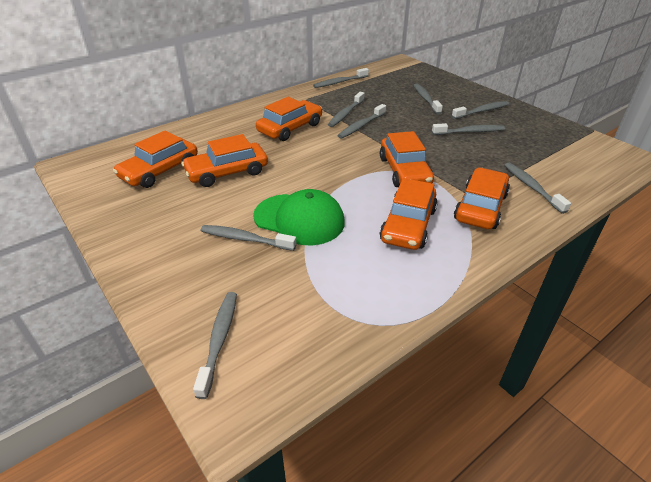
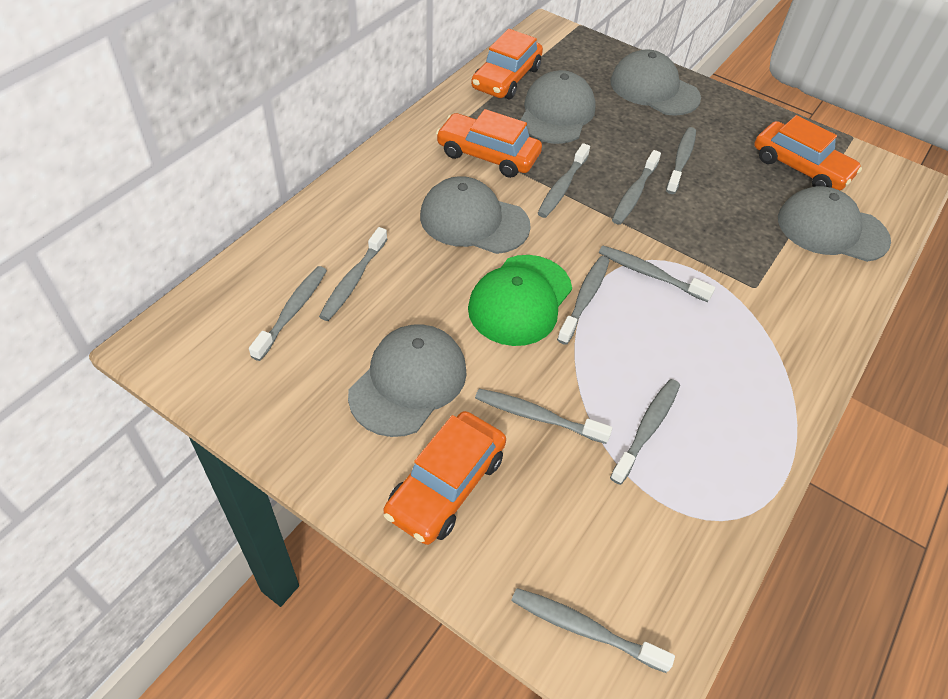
grey cap: none = 0 -> [348,324,467,437] [420,176,531,254] [521,70,596,144] [610,49,701,116] [778,186,891,262] = 5
grey toothbrush: [193,292,237,399] [201,225,296,251] [313,68,369,88] [328,92,365,127] [337,104,386,139] [413,83,443,114] [432,123,505,135] [452,101,509,119] [504,163,571,214] = 9 -> [249,266,327,361] [319,227,387,321] [475,389,612,444] [511,588,675,673] [538,143,590,218] [557,256,610,345] [599,246,715,302] [610,379,680,485] [612,150,661,225] [666,127,696,194] = 10
orange car: [113,130,198,188] [181,134,268,187] [256,97,322,141] [380,131,434,187] [380,178,438,250] [454,168,510,229] = 6 -> [384,411,506,545] [436,109,542,178] [471,29,543,99] [754,115,862,190] = 4

